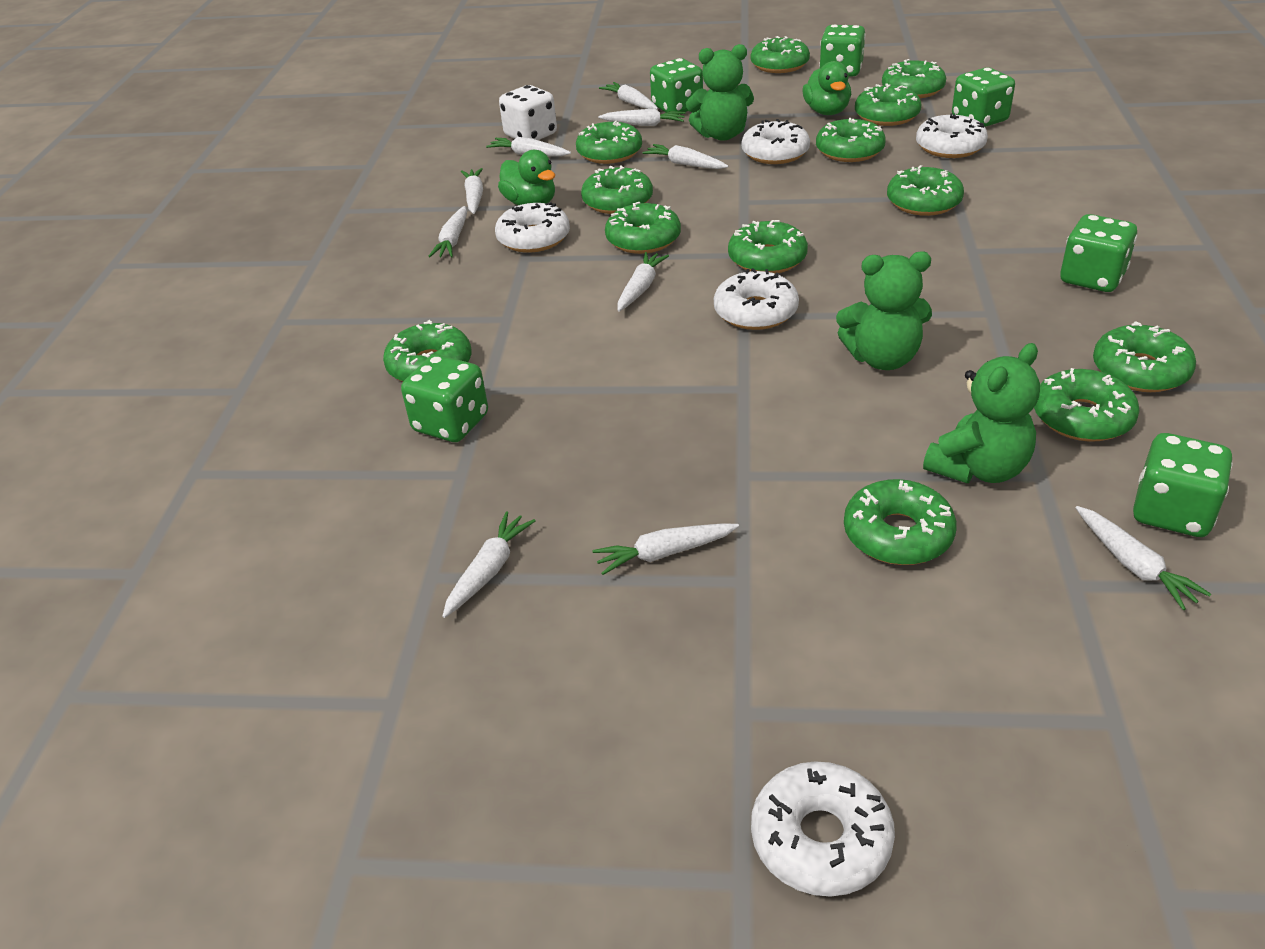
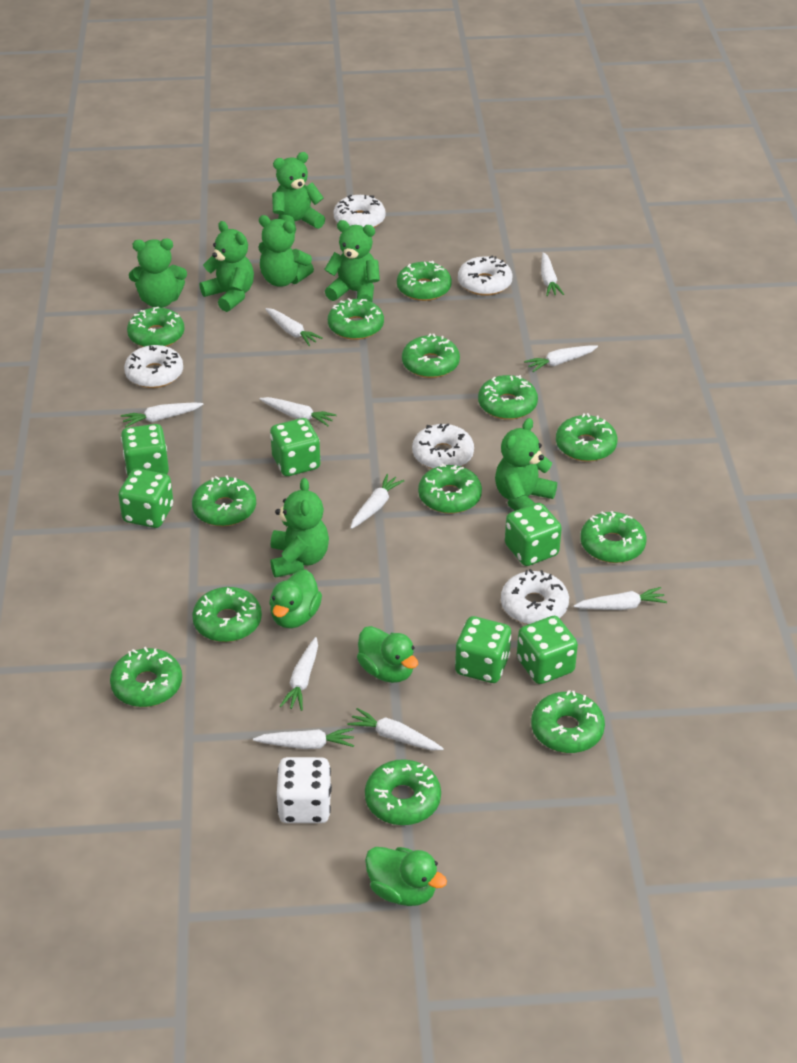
green duck: [498,150,555,205] [802,61,851,115] = 2 -> [269,570,322,628] [357,626,418,683] [365,847,447,906] = 3
green teddy bear: [686,44,754,141] [836,252,932,370] [923,343,1040,483] = 3 -> [129,239,187,308] [200,221,254,312] [258,215,314,287] [270,478,329,578] [272,152,325,233] [324,220,380,302] [495,418,557,511] = 7

